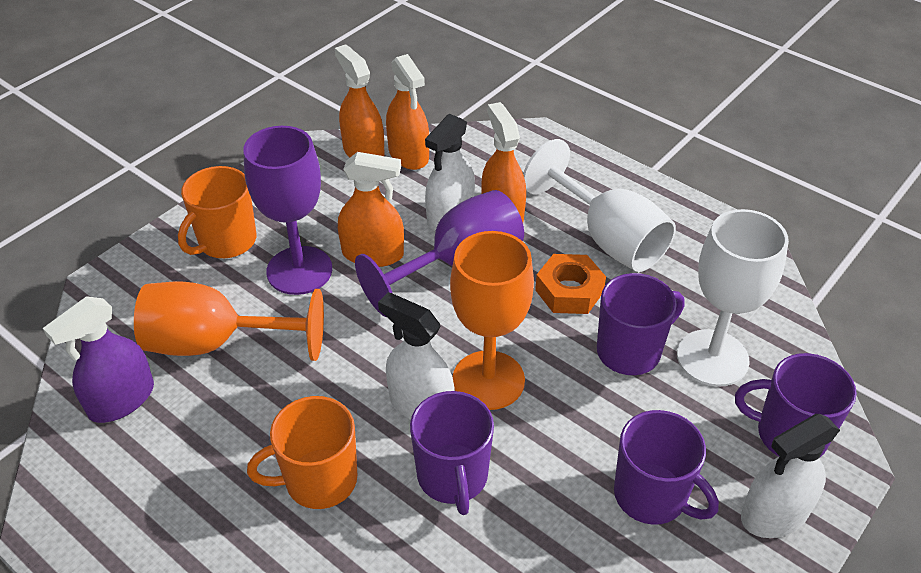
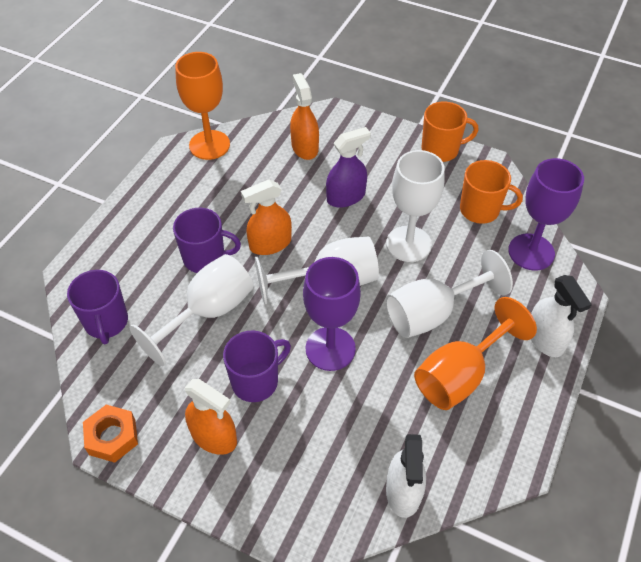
orange spray bottle: [335,44,385,158] [338,152,404,267] [386,54,429,170] [481,102,526,222] = 4 -> [185,379,237,455] [241,179,292,255] [290,73,319,160] = 3
purple mug: [410,391,494,515] [597,273,684,375] [614,410,719,525] [735,353,857,458] = 4 -> [67,270,128,344] [173,208,241,273] [223,330,291,402] = 3
white goblet: [523,139,676,272] [677,209,789,387] = 2 -> [129,254,253,366] [255,237,379,305] [386,150,445,262] [386,250,513,338] = 4
white spray bottle: [378,292,454,420] [425,114,475,231] [741,414,840,538] = 3 -> [386,434,426,518] [531,275,592,357] = 2

